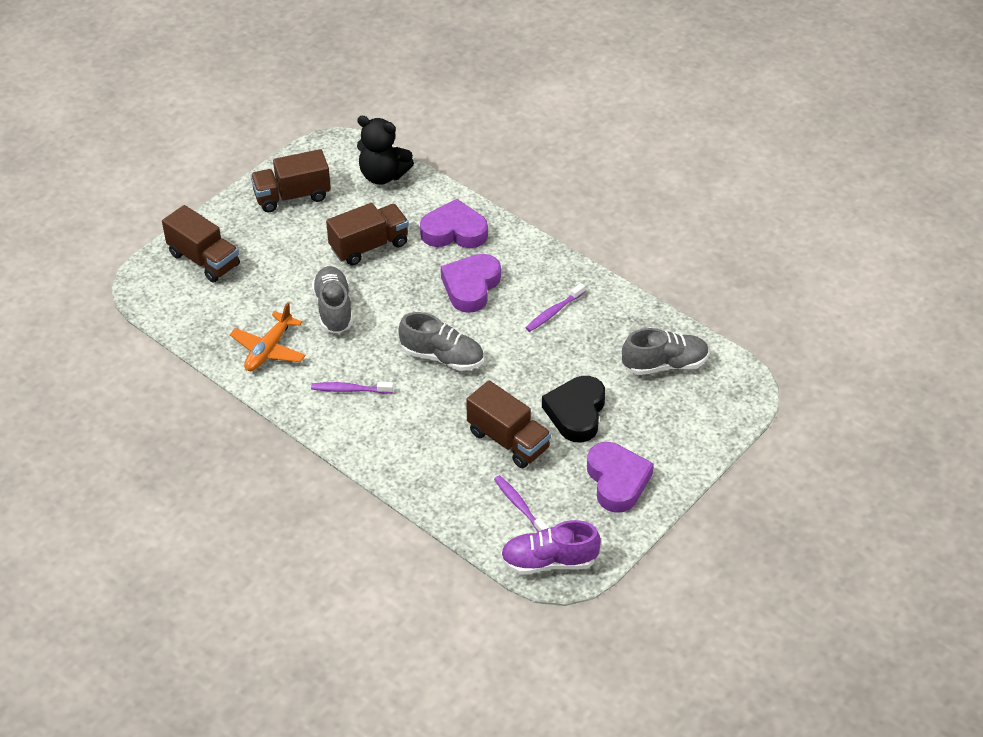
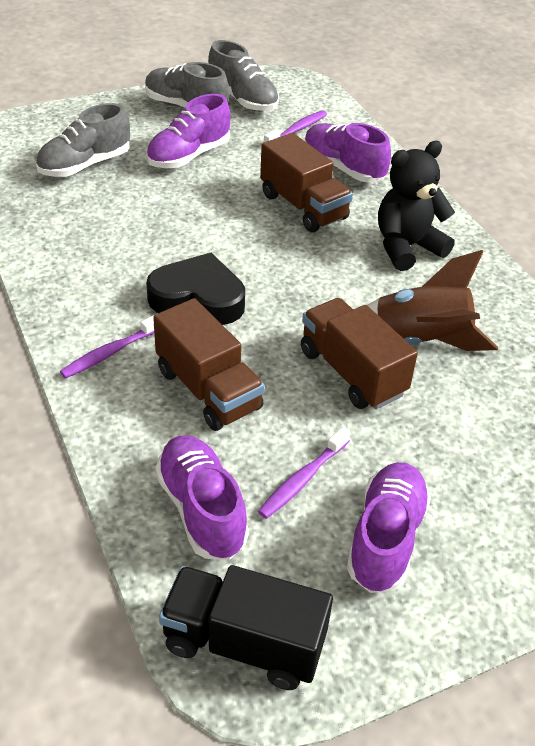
black truck: none = 0 -> [159,565,333,690] = 1
brown rocket: none = 0 -> [367,250,498,351] = 1
brown truck: [162,205,240,282] [250,149,331,212] [326,203,409,265] [466,380,551,468] = 4 -> [153,298,265,431] [260,133,353,232] [301,298,418,409] = 3
orange plane: [230,302,306,371] = 1 -> none = 0
purple heart: [420,199,488,248] [441,254,501,313] [587,442,654,513] = 3 -> none = 0
purple shoe: [501,520,601,574] = 1 -> [146,94,231,168] [155,435,249,560] [305,123,391,182] [347,462,431,593] = 4

